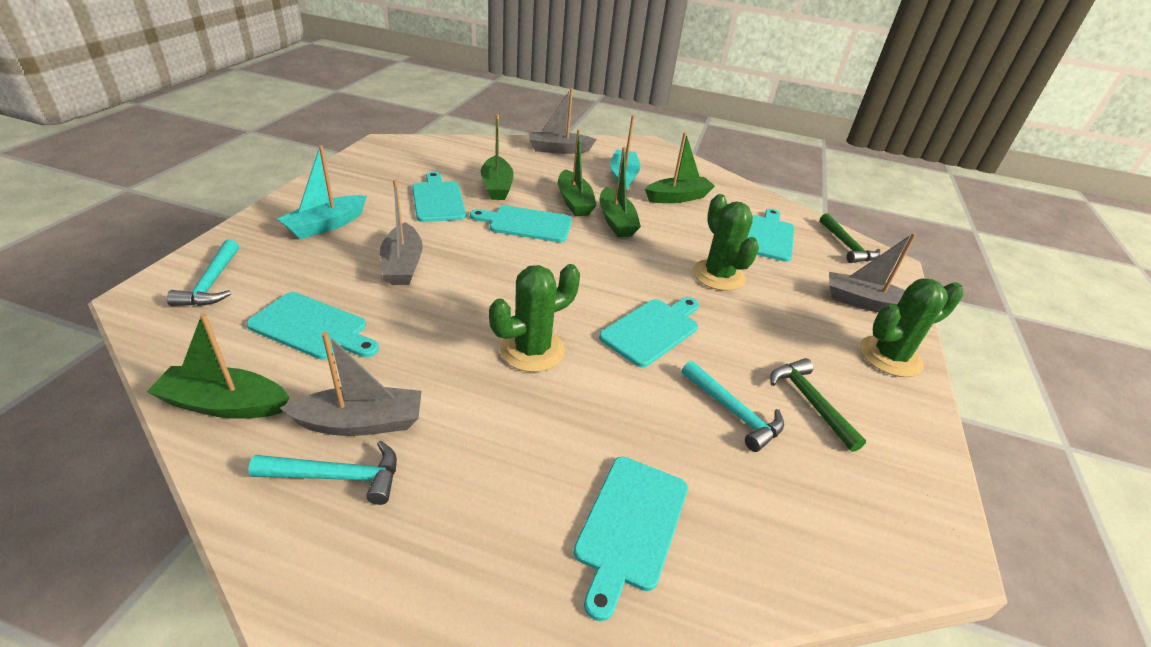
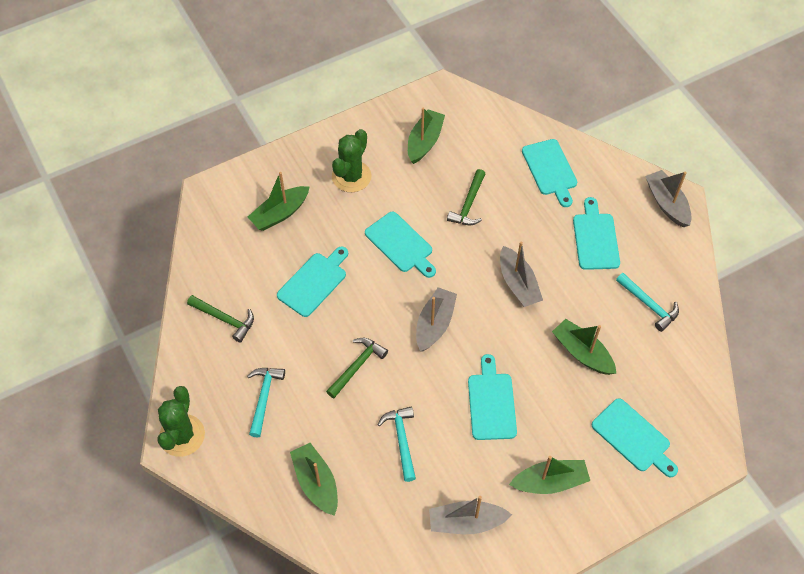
green cactus: [489,264,580,372] [693,194,759,291] [860,279,963,377] = 3 -> [157,386,205,457] [332,129,372,192] = 2
green hammer: [770,358,866,452] [820,214,880,263] = 2 -> [187,295,254,343] [326,338,388,398] [447,169,485,225] = 3
turquoise boat: [277,145,367,239] [610,115,641,189] = 2 -> none = 0

